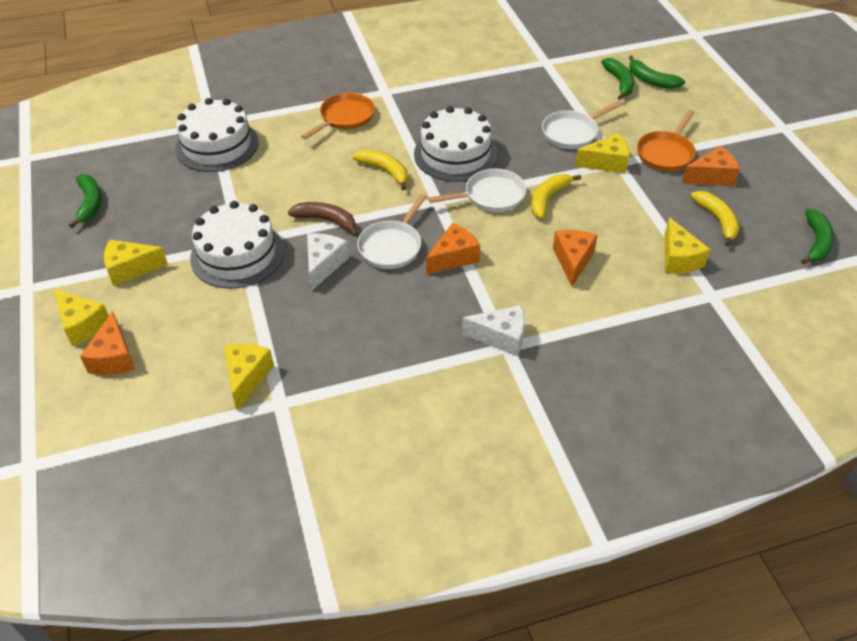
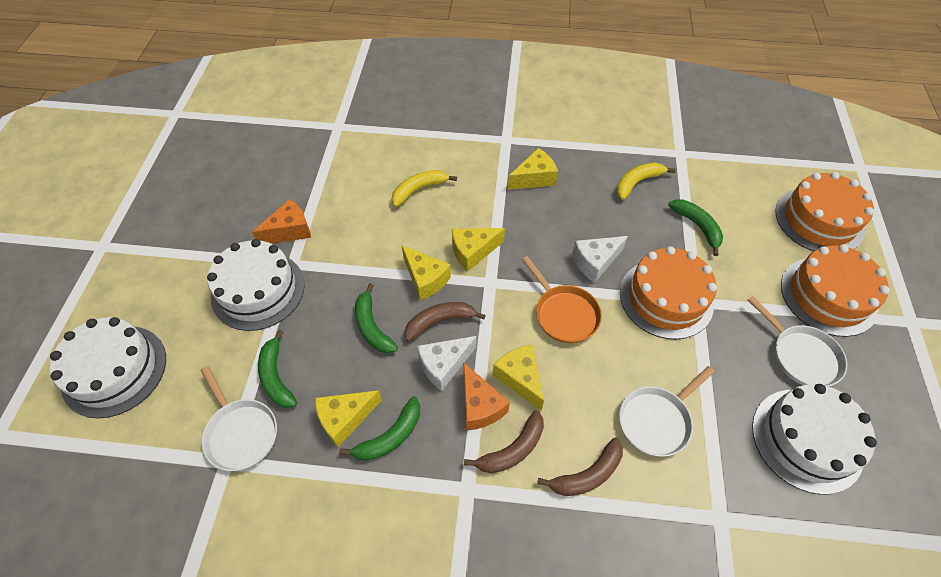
brown banana: [288,202,358,236] = 1 -> [405,302,486,341] [464,410,544,473] [537,438,623,496] = 3
orange cake: none = 0 -> [620,246,717,339] [775,172,874,251] [781,245,890,337] = 3
orange cheese: [80,311,135,375] [426,223,480,275] [553,230,598,287] [682,146,740,186] = 4 -> [252,199,311,244] [464,363,510,431] = 2
orange pan: [301,92,375,140] [637,110,696,171] = 2 -> [522,256,602,343] = 1
yellow banana: [353,150,408,190] [531,174,581,219] [691,191,740,247] = 3 -> [392,170,457,207] [616,162,676,200] = 2

